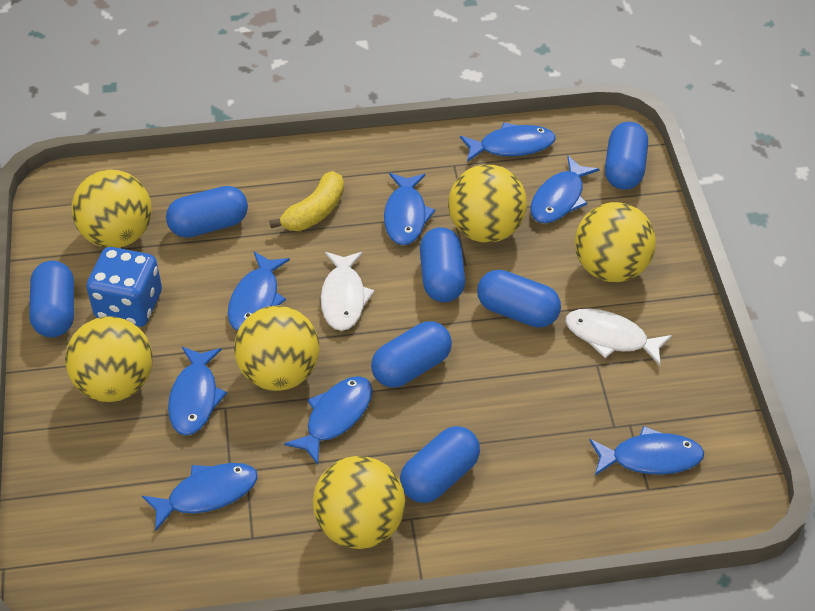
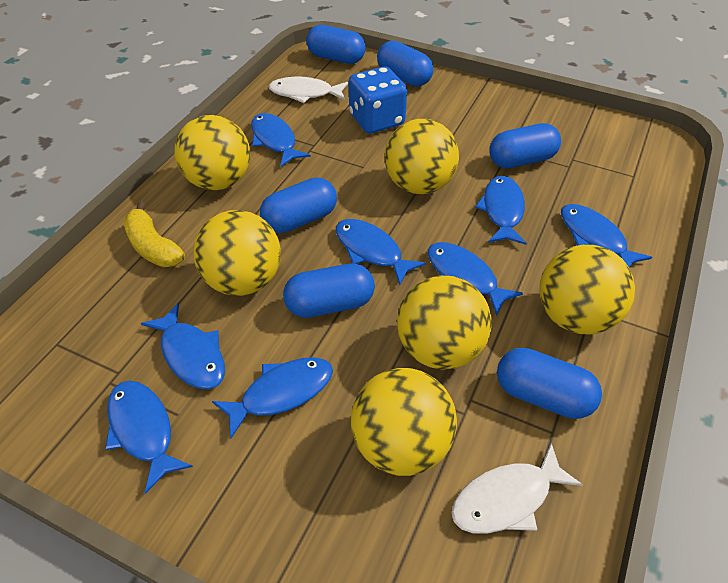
blue capsule: [29,261,74,337] [166,186,248,238] [371,321,452,387] [400,426,480,503] [420,227,465,302] [477,270,561,328] [605,122,648,190] = 7 -> [260,177,337,233] [283,263,375,318] [307,25,366,64] [377,41,433,87] [489,123,561,169] [497,348,602,419] = 6

